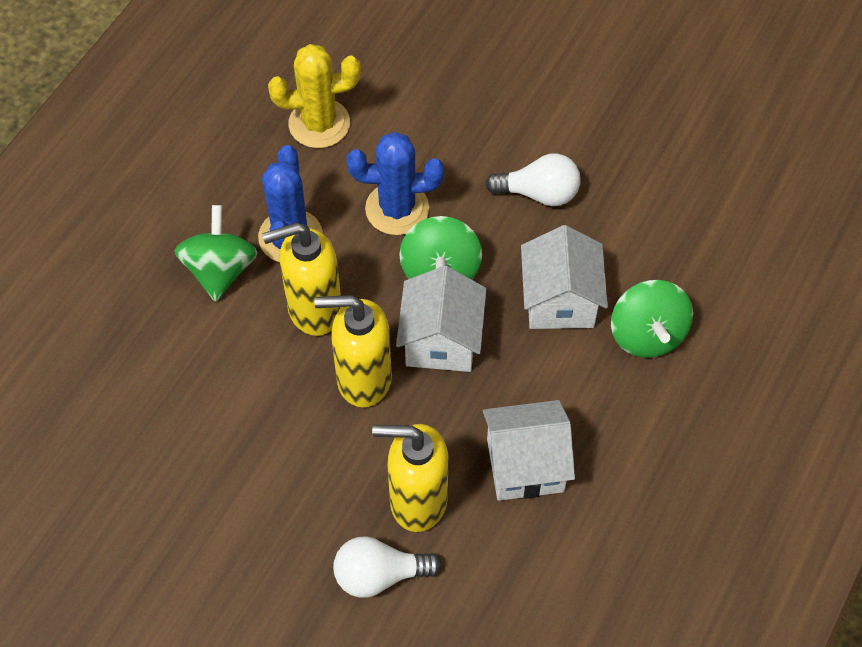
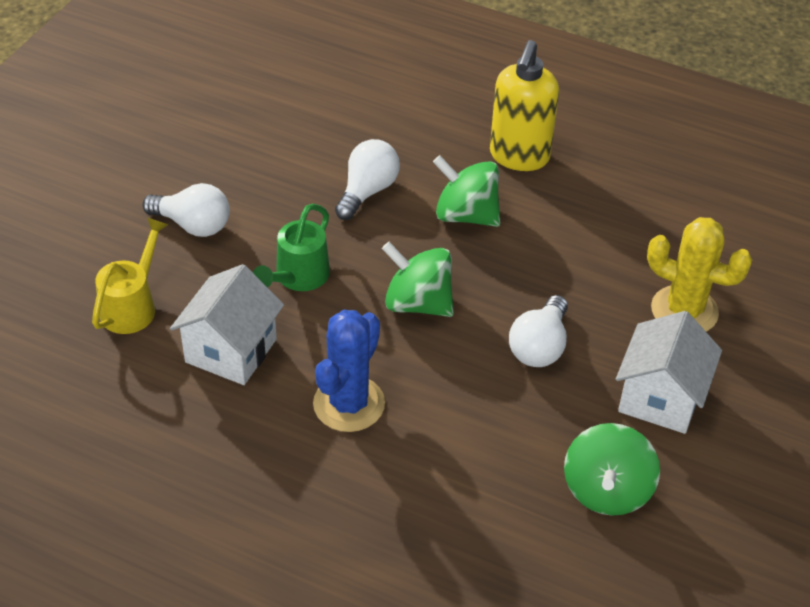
blue cactus: [258,145,323,262] [347,132,444,235] = 2 -> [313,310,385,432] = 1
green watering can: none = 0 -> [253,203,330,291] = 1
white house: [396,266,487,372] [483,400,575,501] [521,225,608,329] = 3 -> [170,264,284,385] [616,311,722,434] = 2
white light bulb: [333,536,442,598] [485,153,581,206] = 2 -> [142,183,230,237] [335,139,400,220] [509,295,568,367] = 3
yellow soap dispenser: [262,222,342,336] [314,295,392,408] [372,424,448,532] = 3 -> [490,40,559,171] = 1
yellow watering can: none = 0 -> [92,217,169,334] = 1

